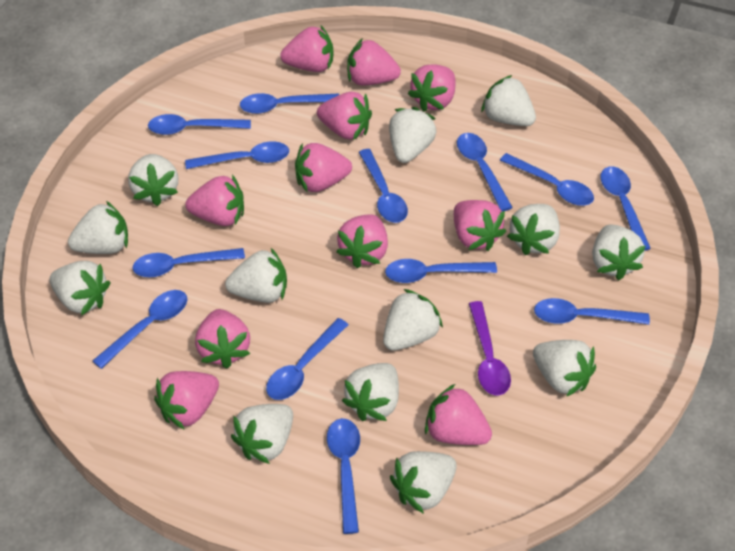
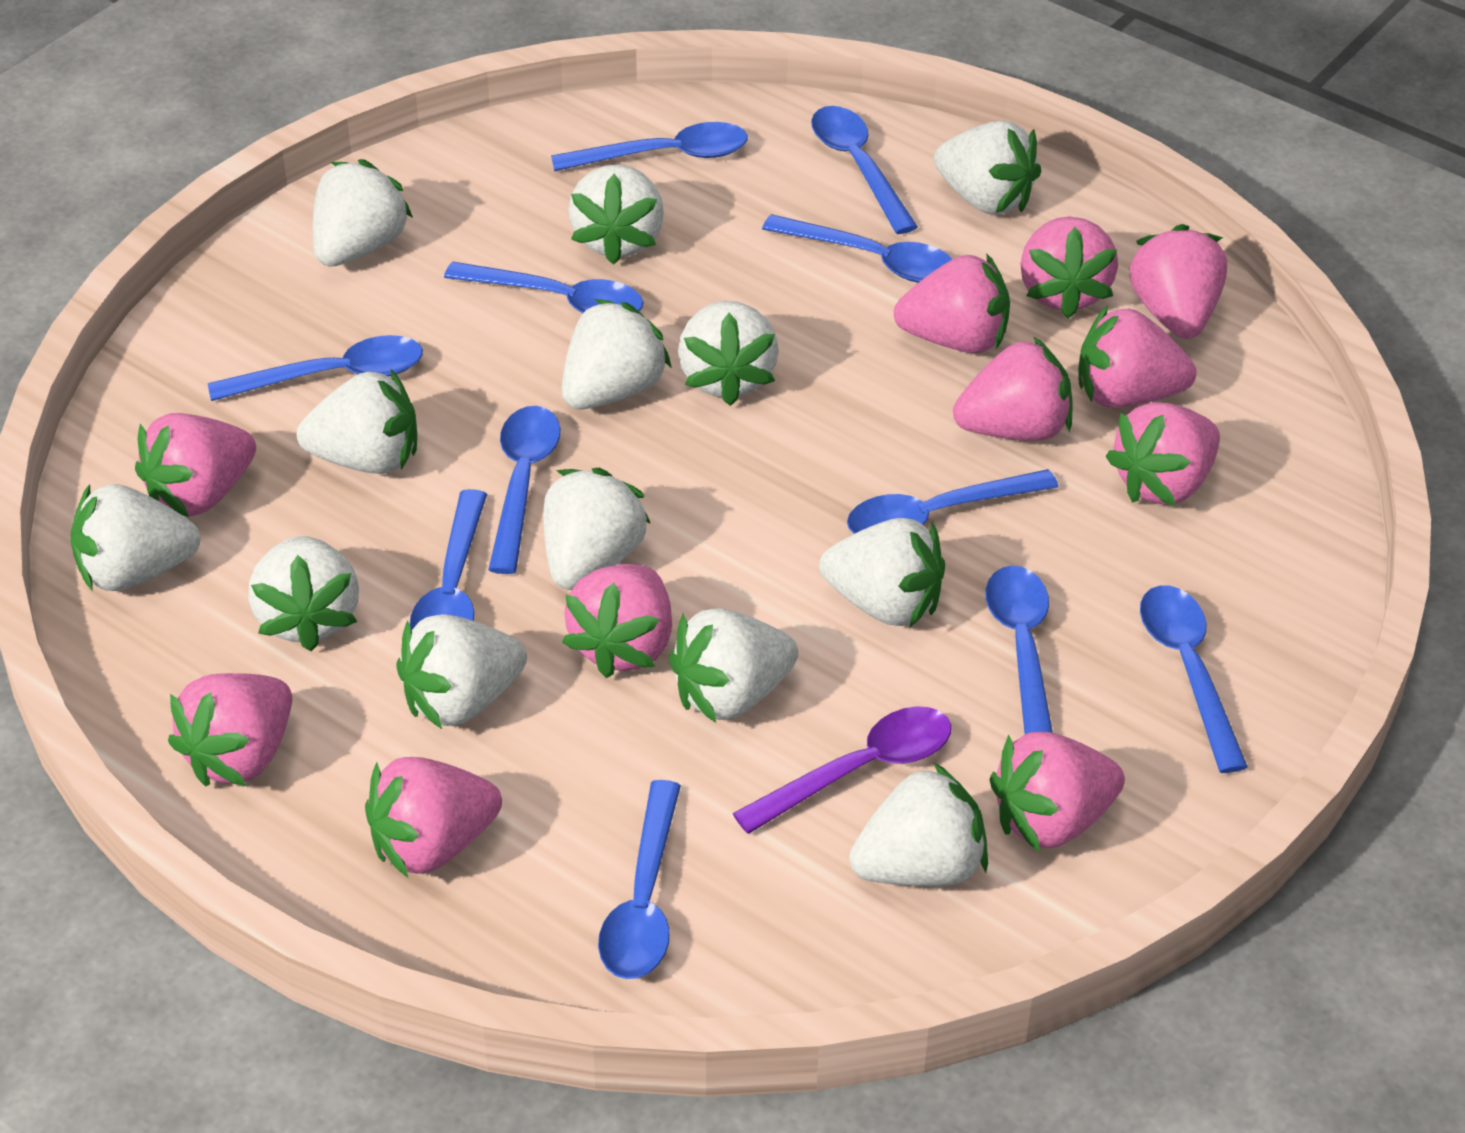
blue spoon: [93,290,187,369] [133,248,245,277] [148,114,251,135] [185,141,289,169] [240,93,339,114] [266,318,348,400] [327,418,360,534] [359,149,408,223] [385,259,497,283] [457,133,513,211] [500,153,594,206] [534,298,650,325] [600,167,651,251] = 13 -> [208,335,423,401] [410,489,487,630] [444,262,644,313] [488,406,560,574] [551,122,748,171] [598,780,681,979] [762,214,952,283] [811,106,918,234] [847,469,1058,534] [986,566,1053,734] [1140,585,1248,773] = 11

